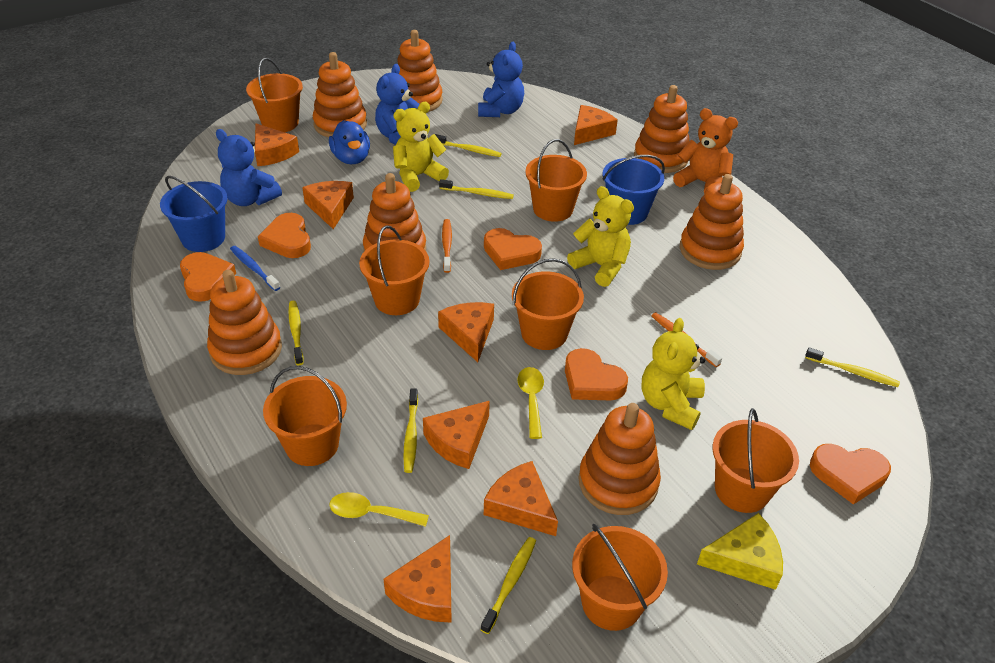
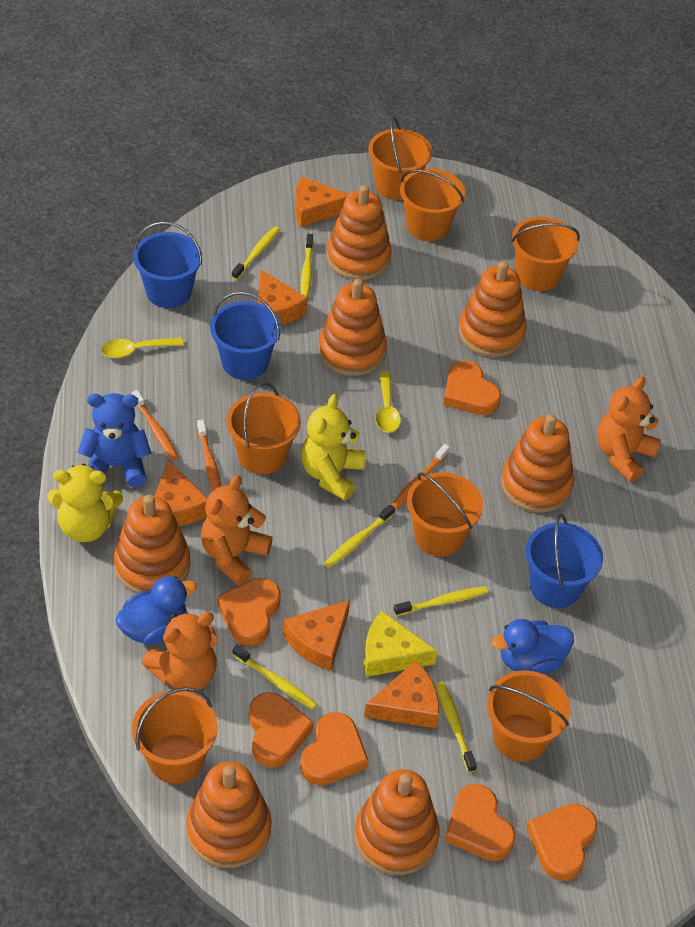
blue bucket: [160,176,228,252] [603,155,665,225] = 2 -> [133,221,202,308] [210,292,281,380] [525,514,603,608] = 3
blue duck: [329,120,370,164] = 1 -> [115,576,197,645] [491,619,574,674] = 2
blue teddy bear: [216,129,282,206] [375,64,419,145] [478,42,524,117] = 3 -> [77,393,152,488] = 1
blue toothbrush: [230,246,280,291] = 1 -> none = 0
orange cheese: [255,123,299,166] [302,181,354,229] [383,535,452,623] [423,401,490,469] [438,302,494,362] [484,461,558,536] [574,105,618,145] = 7 -> [155,460,207,526] [258,270,308,326] [283,600,350,671] [295,177,349,227] [364,661,439,728] = 5
orange heart: [180,252,236,302] [258,213,311,258] [484,228,542,270] [565,348,628,401] [810,444,891,505] = 5 -> [217,578,281,646] [249,692,314,768] [300,712,369,786] [443,360,501,415] [445,784,516,861] [527,804,598,881] = 6
orange teddy bear: [673,108,738,195] = 1 -> [142,612,217,692] [201,475,273,586] [597,376,661,482] = 3
orange toothbrush: [442,219,452,273] [651,312,722,367] = 2 -> [132,390,178,460] [197,420,221,491] [392,444,450,510] = 3
yellow teddy bear: [393,102,449,192] [567,186,634,287] [642,318,705,430] = 3 -> [47,464,123,542] [301,394,366,501] = 2

